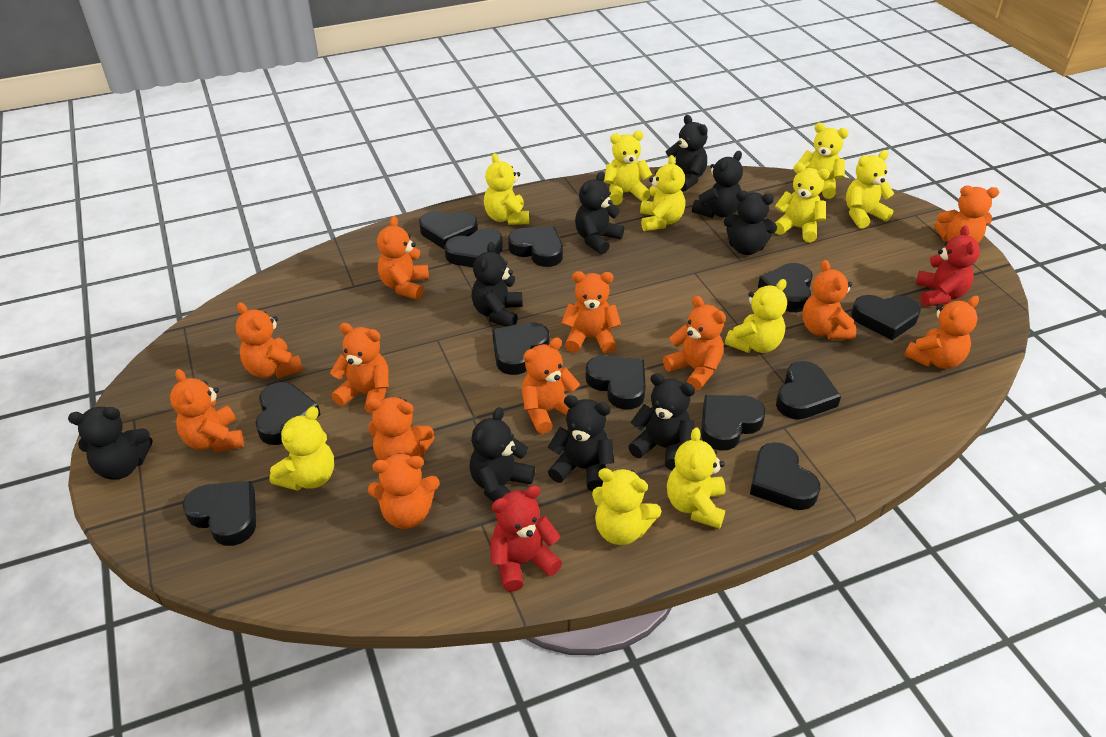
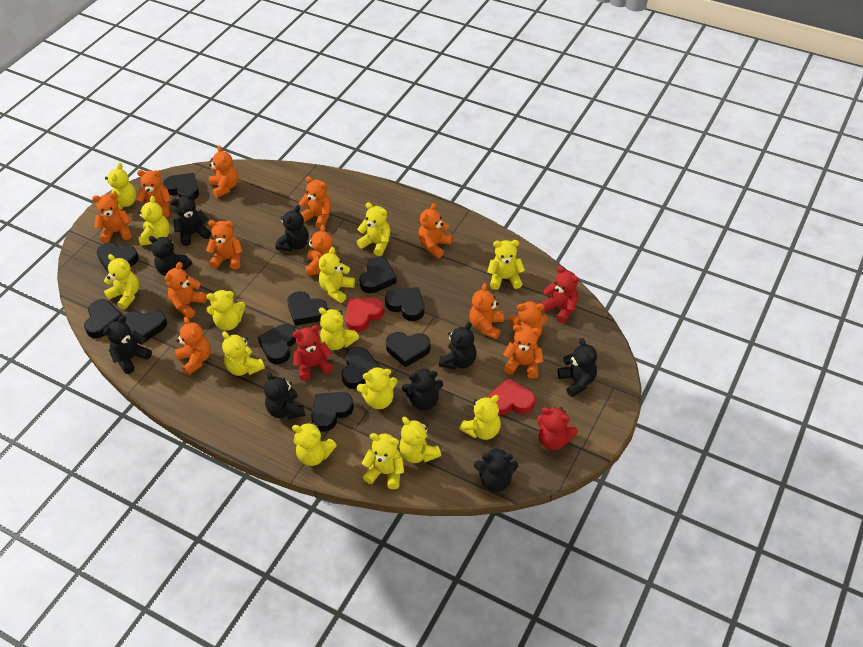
black heart: [183,481,256,546] [256,382,321,445] [419,211,478,250] [444,228,503,267] [492,322,549,375] [508,226,563,267] [586,355,646,410] [701,395,766,451] [750,442,820,510] [758,263,813,312] [776,361,841,420] [852,295,921,340] = 12 -> [84,299,122,338] [97,243,139,271] [124,310,167,343] [163,173,199,200] [258,324,296,364] [287,291,328,326] [311,392,354,432] [342,347,380,389] [359,257,397,293] [385,287,424,321] [386,332,431,367] = 11
red heart: none = 0 -> [346,297,385,332] [488,378,535,415] = 2
red teddy bear: [490,485,562,592] [916,225,980,306] = 2 -> [292,325,333,381] [537,407,578,450] [541,266,579,323] = 3
yellow teddy bear: [269,406,334,491] [484,153,529,225] [592,468,661,545] [604,131,652,205] [640,155,685,231] [667,427,725,529] [725,279,787,353] [775,163,830,243] [798,123,849,199] [846,150,894,228] = 10 -> [104,254,139,310] [105,163,136,210] [138,196,170,246] [206,290,245,330] [222,331,265,376] [292,422,337,466] [319,247,355,303] [319,307,359,350] [357,202,391,256] [357,367,397,409] [362,433,404,489] [399,417,441,463] [460,395,501,440] [487,240,525,290] = 14

